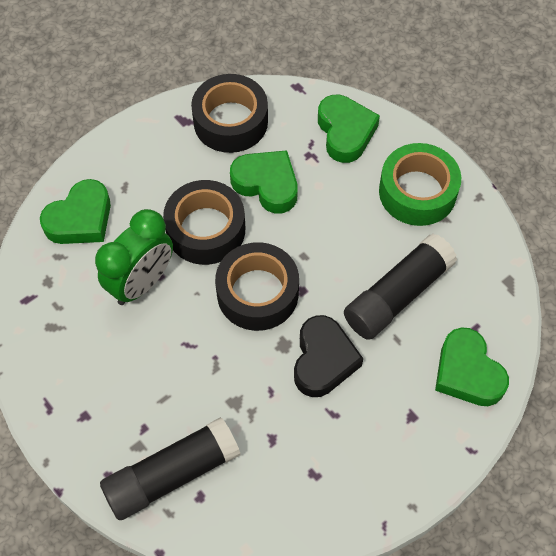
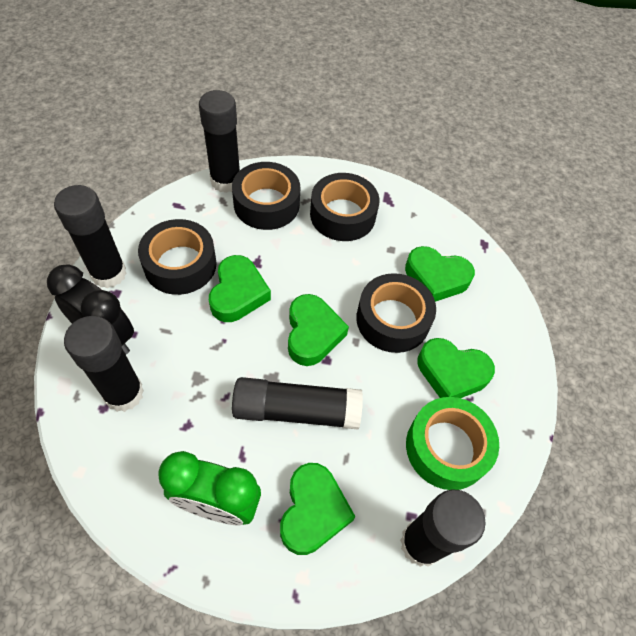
black clock: none = 0 -> [47,264,134,355] = 1
black glue stick: [100,417,240,520] [344,234,457,340] = 2 -> [54,185,127,288] [64,316,144,412] [199,90,240,193] [232,377,363,430] [400,490,486,567] = 5
black heart: [294,315,363,397] = 1 -> none = 0
black tape: [163,180,245,265] [191,74,268,153] [215,242,299,331] = 3 -> [138,219,217,295] [232,162,300,230] [310,173,380,241] [356,273,436,353] = 4
green heart: [40,179,111,244] [230,150,298,213] [318,95,380,163] [435,327,509,406] = 4 -> [209,255,271,322] [280,463,356,555] [288,294,349,366] [405,246,475,302] [417,338,495,398] = 5

